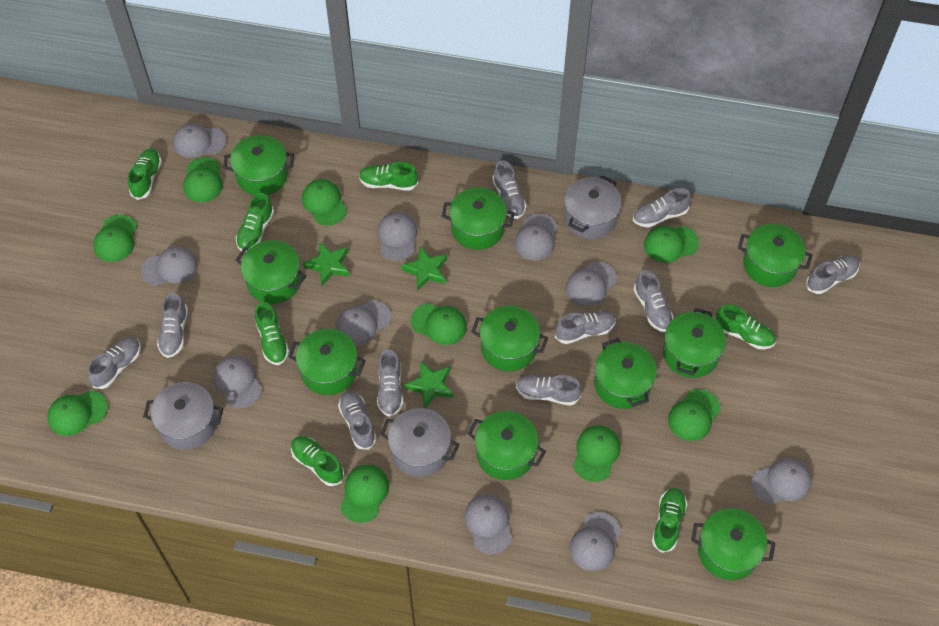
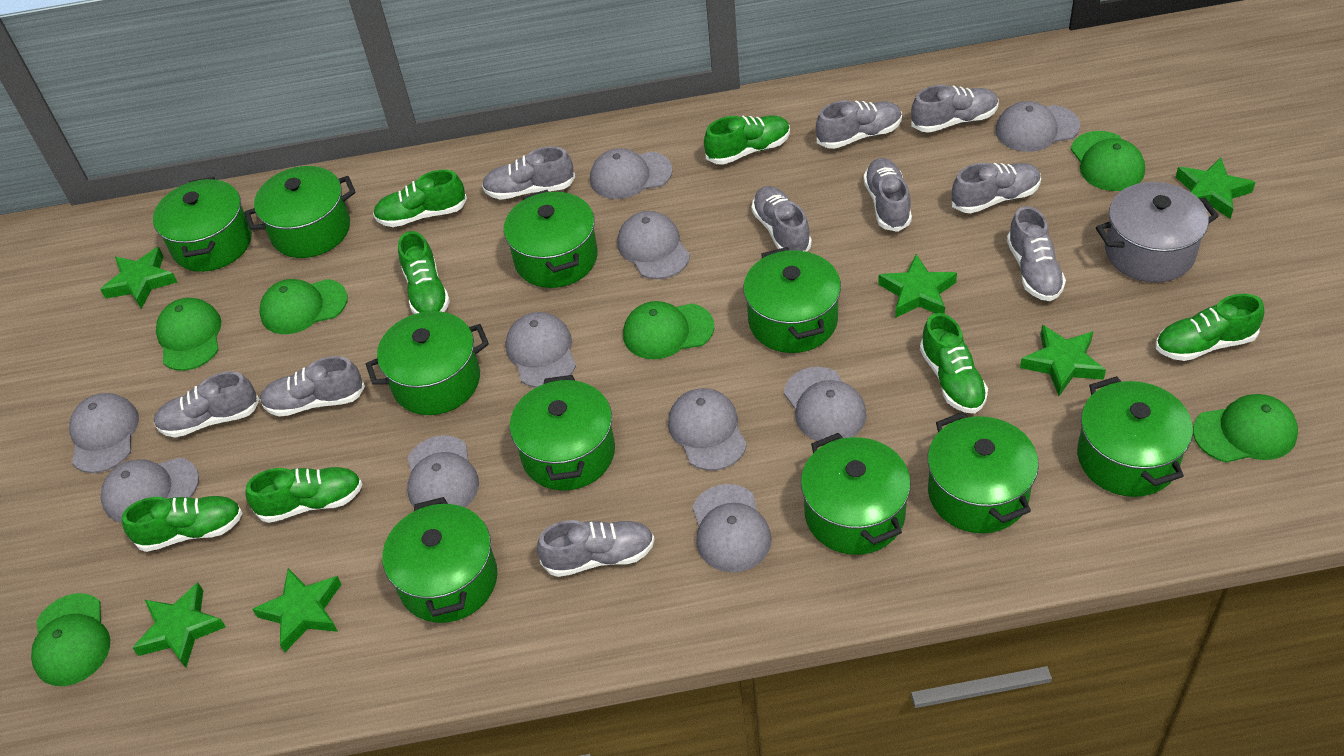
green cap: [47,391,108,436] [93,215,137,262] [183,157,223,203] [302,179,347,226] [340,465,389,523] [411,303,467,345] [573,426,620,482] [644,226,699,263] [668,389,720,441] = 9 -> [31,593,110,686] [156,298,221,371] [259,279,348,334] [623,301,714,359] [1071,131,1145,191] [1193,394,1298,463] = 6
green star: [303,242,349,286] [401,247,447,291] [404,361,453,409] = 3 -> [100,247,177,309] [133,583,226,668] [252,568,342,652] [878,254,957,318] [1020,325,1106,396] [1176,157,1255,219] = 6
grey pot: [143,382,223,450] [380,408,459,477] [564,175,621,239] = 3 -> [1096,182,1219,283] = 1

